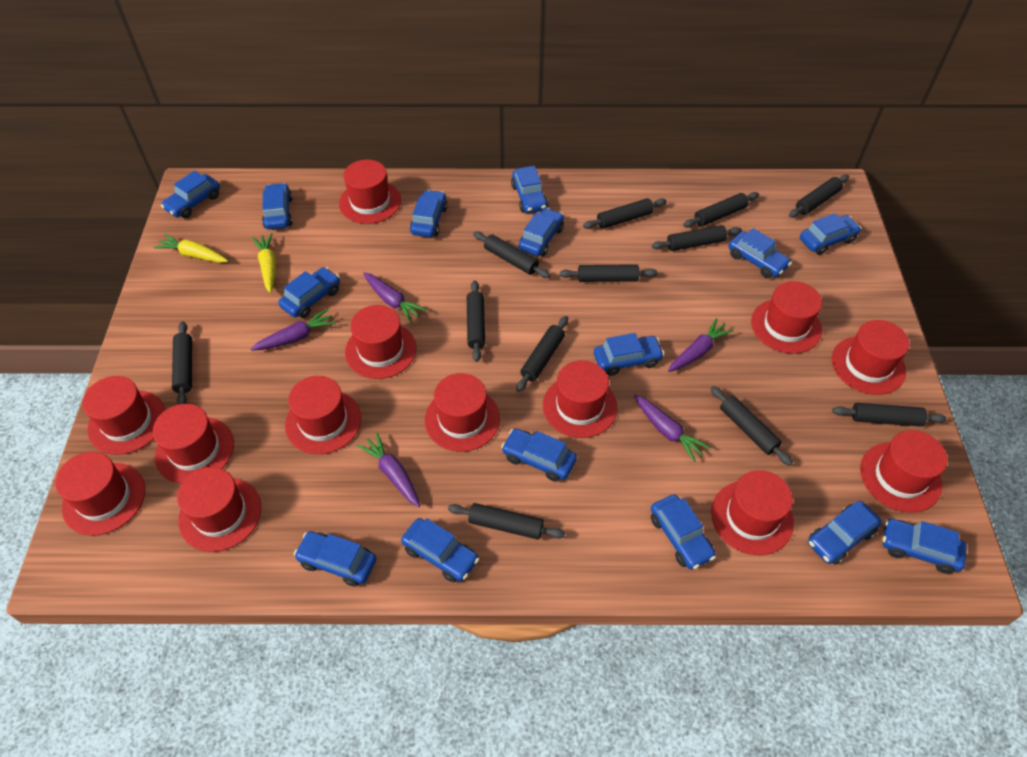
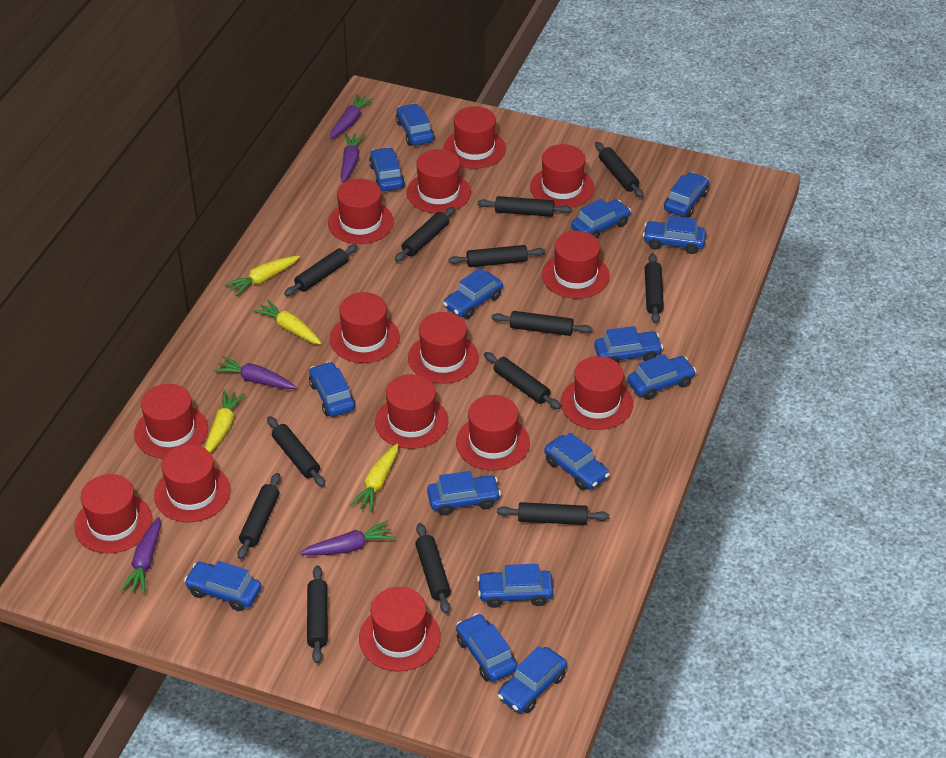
black rolling pin: [172,321,192,405] [448,503,565,540] [467,281,485,362] [473,231,550,278] [516,316,568,392] [560,264,658,282] [583,198,667,229] [652,225,742,251] [683,192,759,228] [710,386,793,466] [789,175,849,218] [832,403,947,427] = 12 -> [238,473,281,559] [267,416,325,487] [284,244,358,296] [307,565,328,663] [395,207,455,262] [415,523,451,614] [449,245,546,267] [477,196,572,217] [484,352,561,409] [491,311,592,336] [497,502,609,525] [595,142,643,198] [645,253,664,324] = 13
red hat: [55,452,145,536] [83,376,165,455] [153,404,234,484] [177,467,261,552] [285,376,361,454] [339,160,401,224] [345,305,416,379] [425,373,500,452] [543,360,617,438] [711,470,794,555] [751,281,822,354] [832,320,909,395] [860,430,947,513] = 13 -> [74,474,153,553] [134,384,208,459] [154,444,231,522] [328,179,394,244] [330,292,400,363] [359,587,441,671] [375,374,448,449] [407,149,471,213] [408,312,479,384] [443,106,506,169] [456,395,530,470] [530,144,594,208] [542,231,610,299] [561,356,633,430] = 14
yellow carrot: [154,234,228,263] [252,233,276,293] = 2 -> [205,390,245,453] [225,256,300,296] [253,300,322,345] [350,444,398,512] = 4

